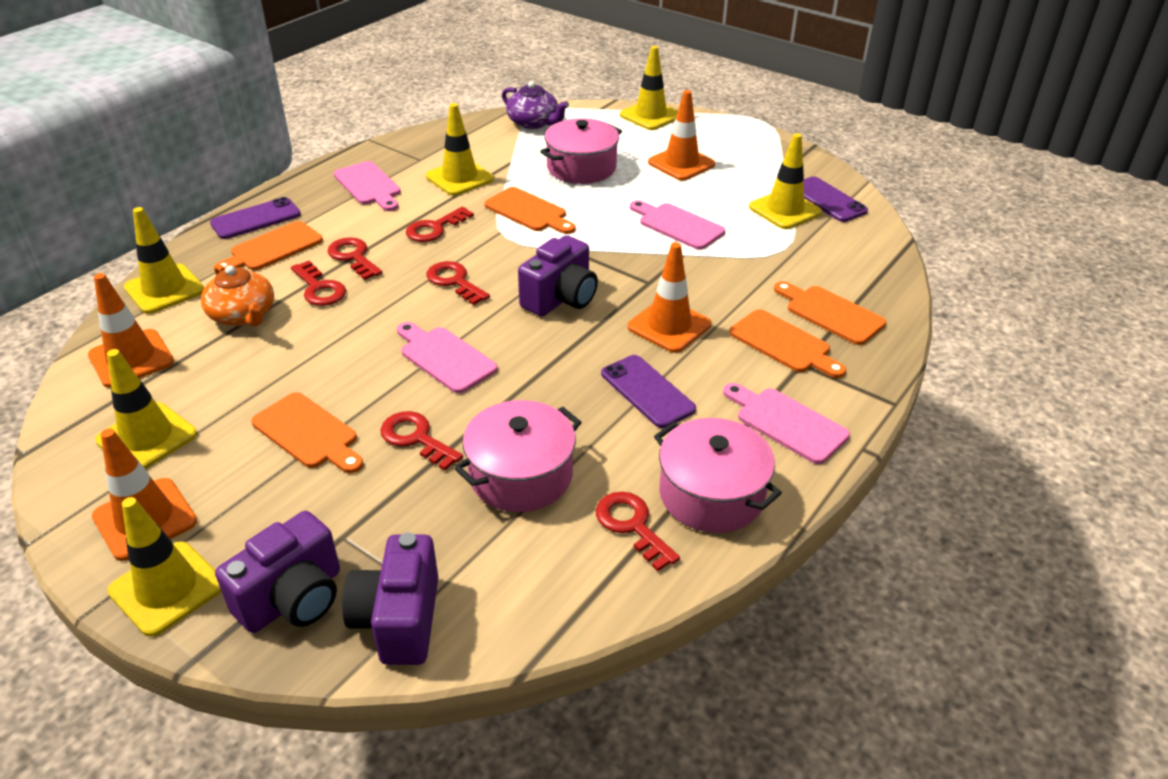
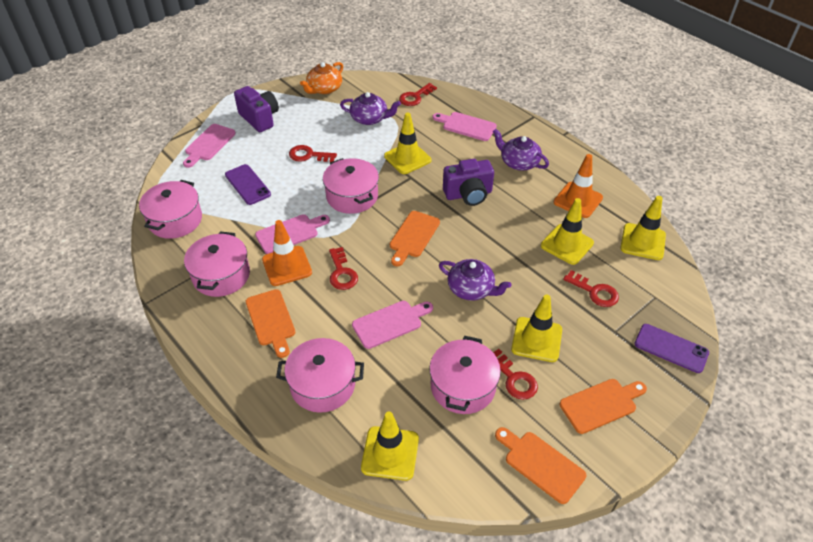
orange cutting board: [213,221,323,271] [251,392,363,473] [484,187,576,234] [729,309,846,378] [774,281,886,345] = 5 -> [246,289,295,358] [390,211,440,266] [495,427,586,504] [560,379,647,434] = 4
orange traffic cone: [88,273,174,388] [92,429,197,561] [627,242,711,353] [648,90,715,180] = 4 -> [262,220,312,286] [554,154,603,218] = 2
pink pot: [454,400,582,512] [540,119,622,184] [654,418,782,533] = 3 -> [139,180,202,239] [184,232,250,297] [276,338,364,413] [323,158,379,214] [429,336,501,414] = 5
purple camera: [215,511,340,633] [342,532,438,665] [518,235,598,317] = 3 -> [234,86,279,132] [443,159,494,206] = 2
purple phone: [210,197,301,239] [601,355,696,428] [804,176,868,222] = 3 -> [225,164,271,205] [634,324,709,373] = 2
purple teapot: [502,81,569,129] = 1 -> [340,92,401,125] [439,259,511,301] [493,129,549,171] = 3
red key: [291,261,346,306] [327,237,382,280] [380,411,463,471] [406,206,474,242] [427,261,490,305] [596,492,680,571] = 6 -> [289,145,337,162] [329,247,358,290] [399,83,437,106] [493,349,538,400] [563,270,619,307] = 5
yellow traffic cone: [95,349,197,469] [108,497,222,637] [124,207,204,314] [426,103,494,196] [620,46,678,130] [749,133,822,229] = 6 -> [361,411,419,481] [384,112,431,174] [511,294,562,362] [541,198,594,265] [620,196,666,260] = 5

